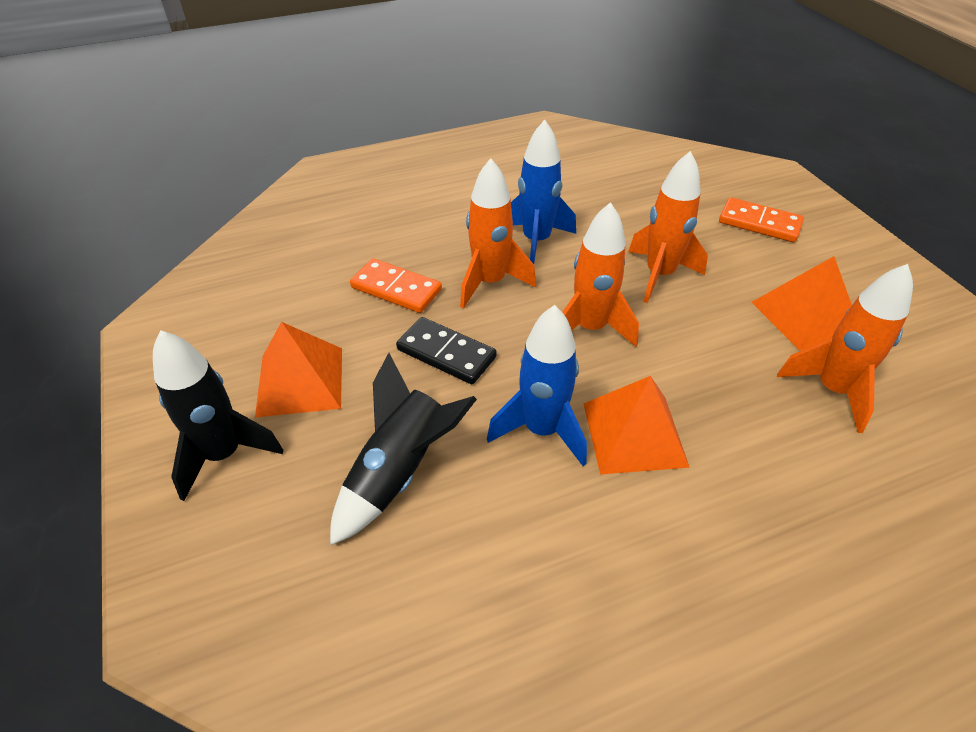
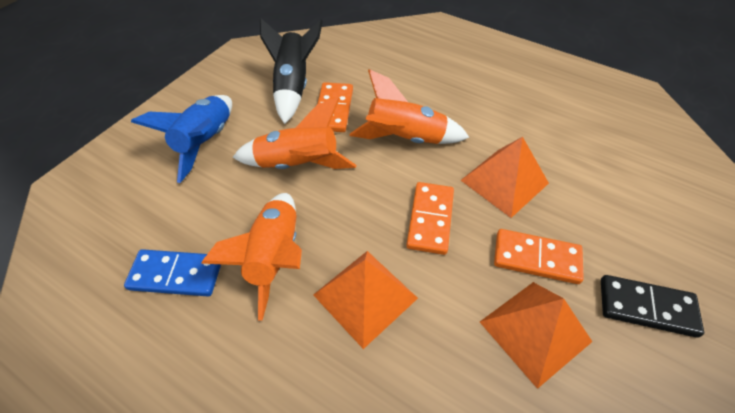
black rocket: [153,330,283,501] [330,353,477,546] = 2 -> [260,18,323,124] = 1
blue domino: none = 0 -> [124,249,221,297] = 1
blue rocket: [487,305,587,466] [511,120,576,264] = 2 -> [131,95,232,183] = 1
orange domino: [350,258,442,313] [719,197,804,242] = 2 -> [318,82,353,132] [406,182,454,255] [494,229,584,284] = 3
orange rocket: [460,158,536,309] [562,202,639,347] [628,151,708,303] [777,264,913,433] = 4 -> [201,193,302,321] [233,97,356,169] [350,69,470,144] = 3

